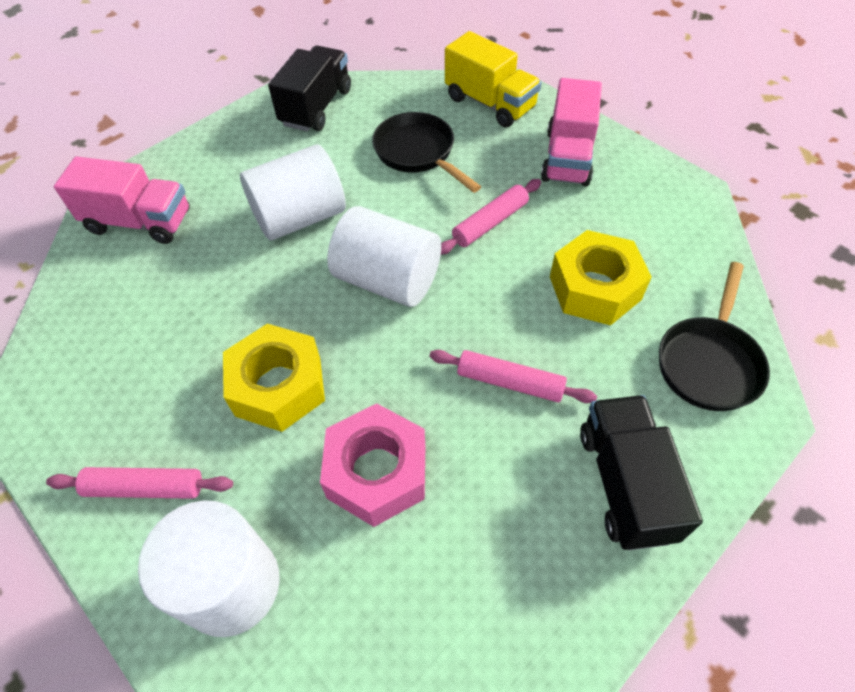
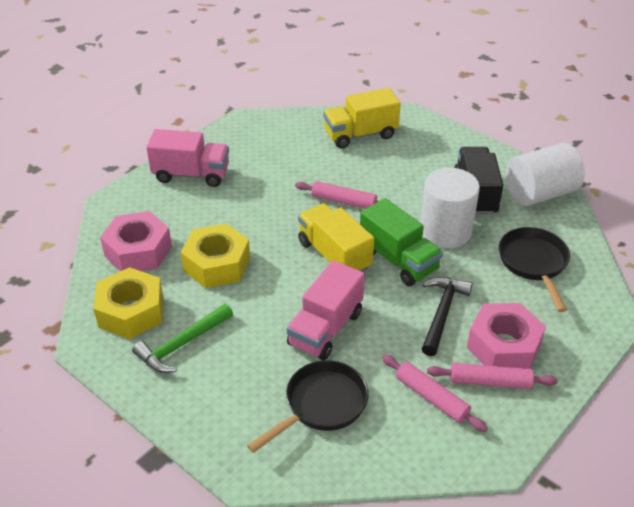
black hammer: none = 0 -> [422,277,473,356] = 1
black truck: [268,46,351,132] [580,395,703,550] = 2 -> [454,147,503,215] = 1
green hammer: none = 0 -> [132,304,233,373] = 1
green truck: none = 0 -> [360,198,443,286] = 1
pink nut: [320,403,425,527] = 1 -> [100,211,172,271] [467,303,546,369] = 2
white cylinder: [138,500,280,637] [240,144,346,241] [327,206,441,307] = 3 -> [420,168,480,248] [506,143,585,206] = 2
yellow truck: [445,31,541,128] = 1 -> [298,203,374,272] [323,88,401,148] = 2

